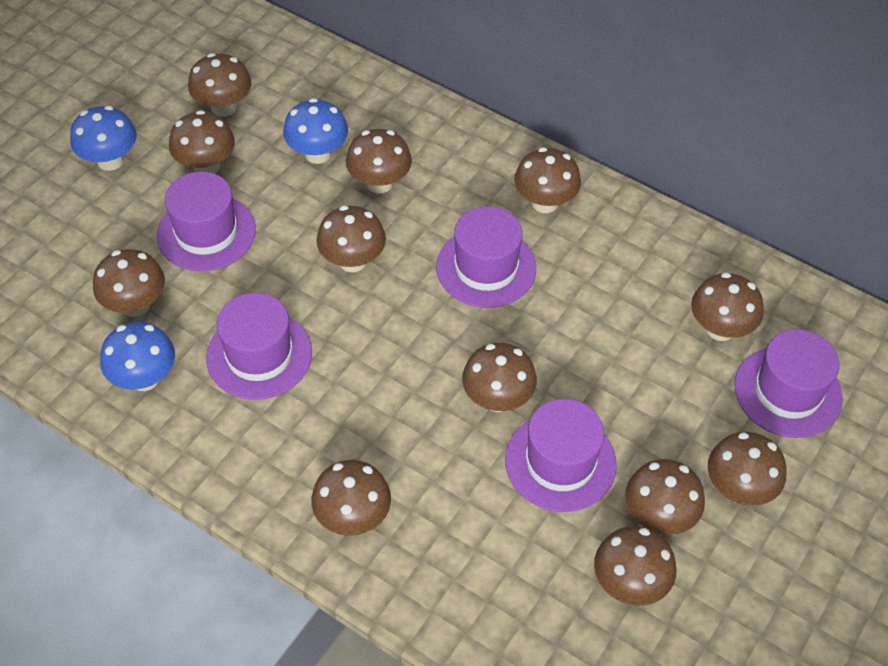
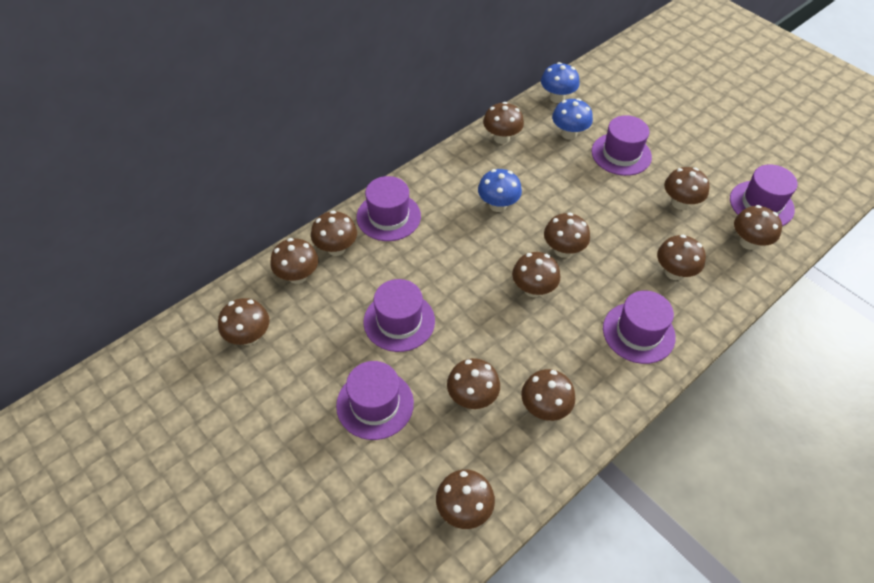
purple hat: [157,171,256,271] [206,293,312,400] [436,206,536,308] [505,399,617,512] [735,329,843,438] = 5 -> [336,361,414,440] [357,176,421,241] [363,279,435,352] [592,115,652,176] [603,291,676,364] [730,164,798,226] = 6

